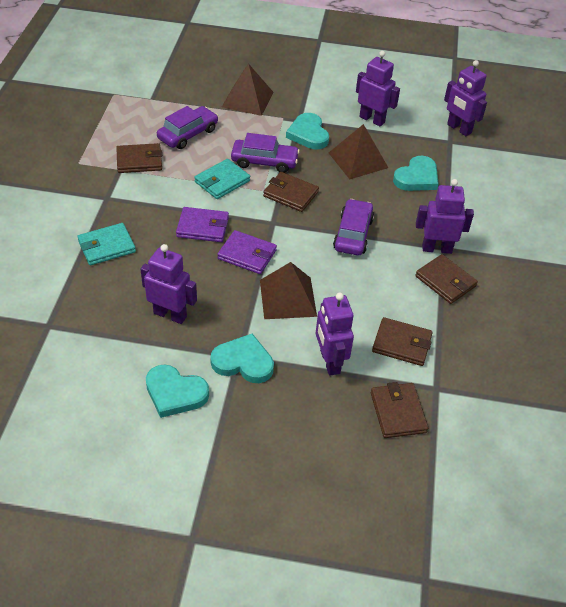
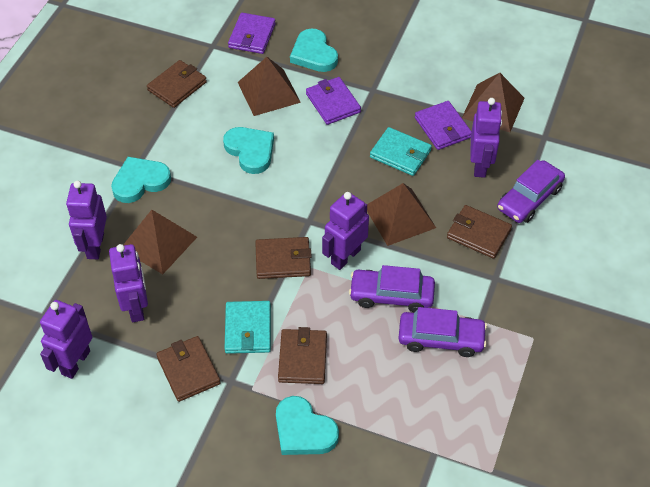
brown pyramid: [222,63,274,116] [260,262,317,319] [329,124,388,179] = 3 -> [123,210,197,274] [238,57,301,116] [367,183,436,246] [462,73,524,132] = 4
purple wallet: [176,207,229,242] [217,230,277,274] = 2 -> [228,13,276,54] [306,77,361,125] [415,101,472,150] = 3

